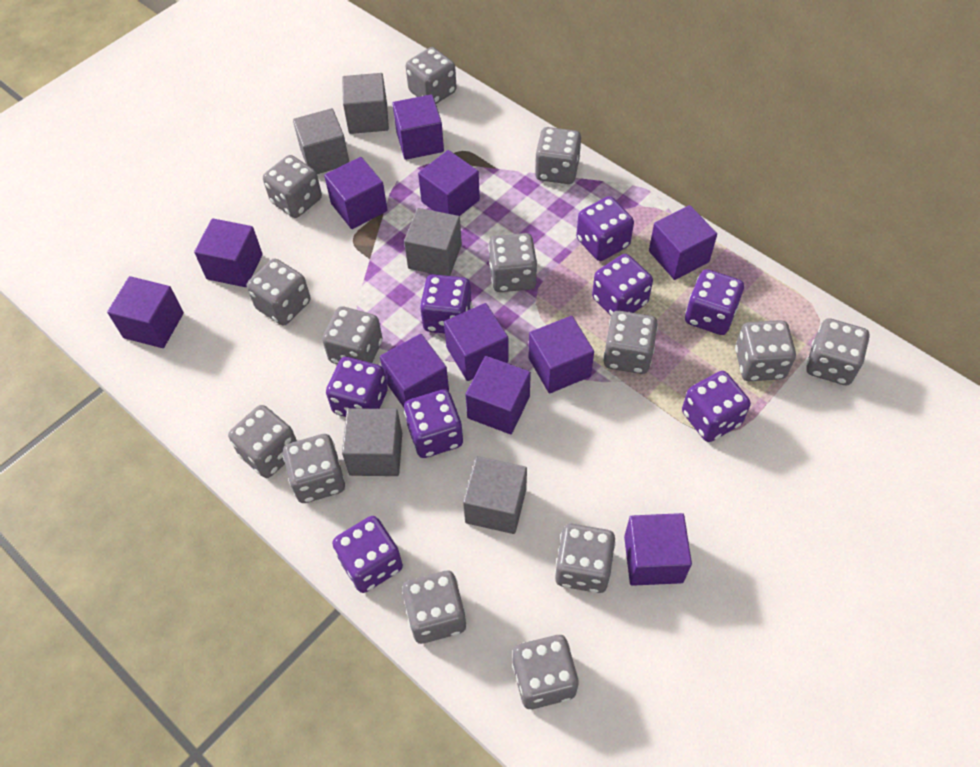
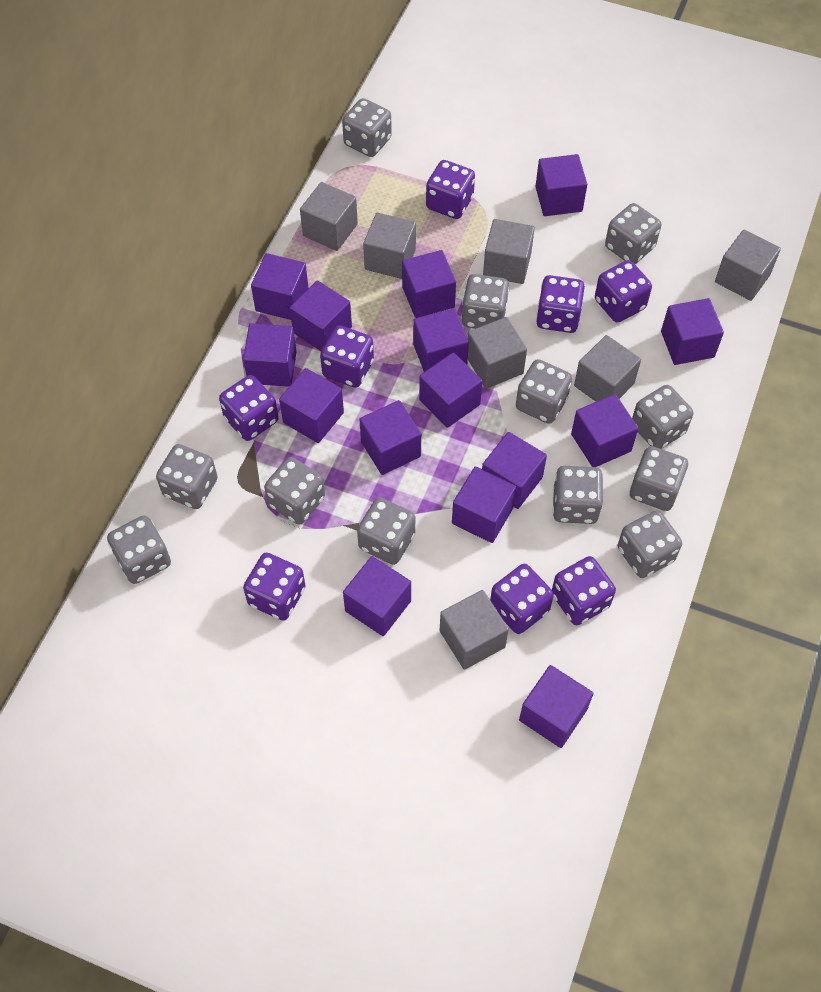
grey cube: [293,108,349,174] [342,73,389,134] [342,408,402,476] [404,208,462,276] [463,456,527,534] = 5 -> [300,182,358,251] [363,213,416,279] [440,590,509,670] [468,317,527,389] [483,219,535,284] [574,335,641,402] [715,229,781,301] = 7
grey dice: [228,405,297,478] [247,259,311,325] [263,155,322,218] [283,434,345,503] [322,306,382,364] [402,571,466,644] [406,47,457,104] [489,233,537,292] [512,635,579,709] [535,127,581,184] [555,523,616,593] [603,311,658,374] [735,320,796,381] [806,318,869,385] = 14 -> [107,516,171,584] [156,444,218,509] [264,457,325,525] [342,98,392,157] [357,497,415,565] [461,274,509,329] [516,359,572,424] [553,466,603,524] [605,203,661,264] [618,510,682,578] [630,446,688,511] [632,385,693,449] = 12
purple cube: [107,276,184,348] [194,218,263,287] [324,157,388,229] [380,334,449,407] [393,94,444,160] [418,150,480,216] [444,303,508,381] [465,356,531,434] [528,316,594,393] [624,513,692,586] [649,205,717,280] = 11 -> [243,323,296,387] [251,253,309,320] [279,368,344,443] [290,281,352,351] [343,556,411,636] [359,400,421,475] [402,250,456,318] [413,308,469,372] [419,352,482,428] [452,467,517,543] [482,432,547,509] [519,665,594,748] [535,154,587,216] [571,394,638,467] [661,298,724,365] = 15

